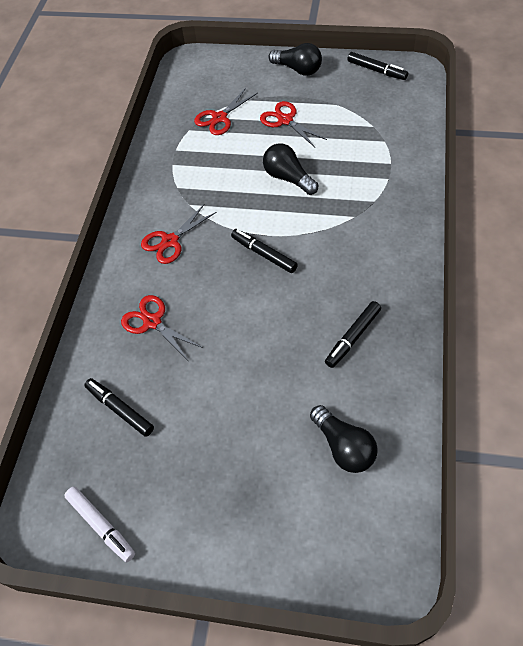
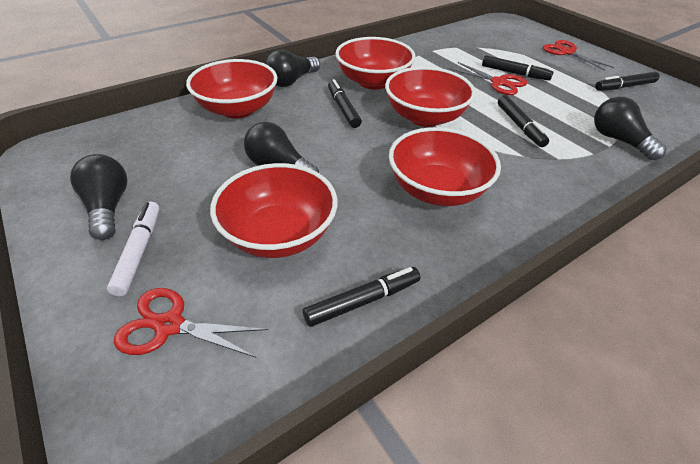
black light bulb: [263,143,318,195] [269,43,322,76] [310,405,378,473] = 3 -> [70,154,127,240] [244,122,319,173] [265,50,320,87] [594,97,667,160] = 4
black marker: [84,378,154,437] [231,229,298,273] [325,301,381,368] [347,52,408,80] = 4 -> [303,267,421,327] [328,79,362,128] [482,55,554,80] [498,95,549,147] [595,72,659,91] = 5
red bowl: none = 0 -> [186,59,278,119] [210,163,338,258] [335,37,415,90] [385,67,476,127] [389,127,501,206] = 5
red scissors: [121,295,203,360] [141,204,217,264] [194,88,258,135] [260,101,327,147] = 4 -> [114,288,268,358] [449,62,527,95] [543,40,614,71] = 3

